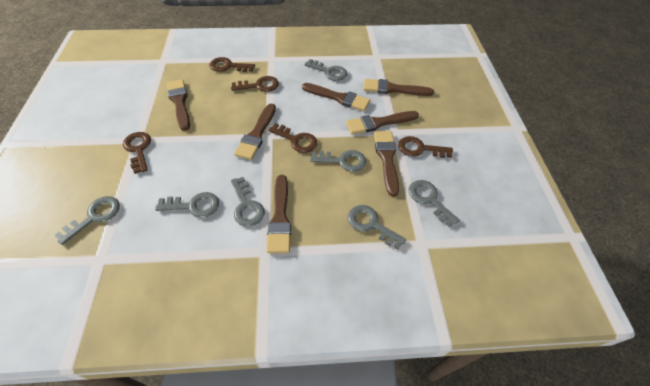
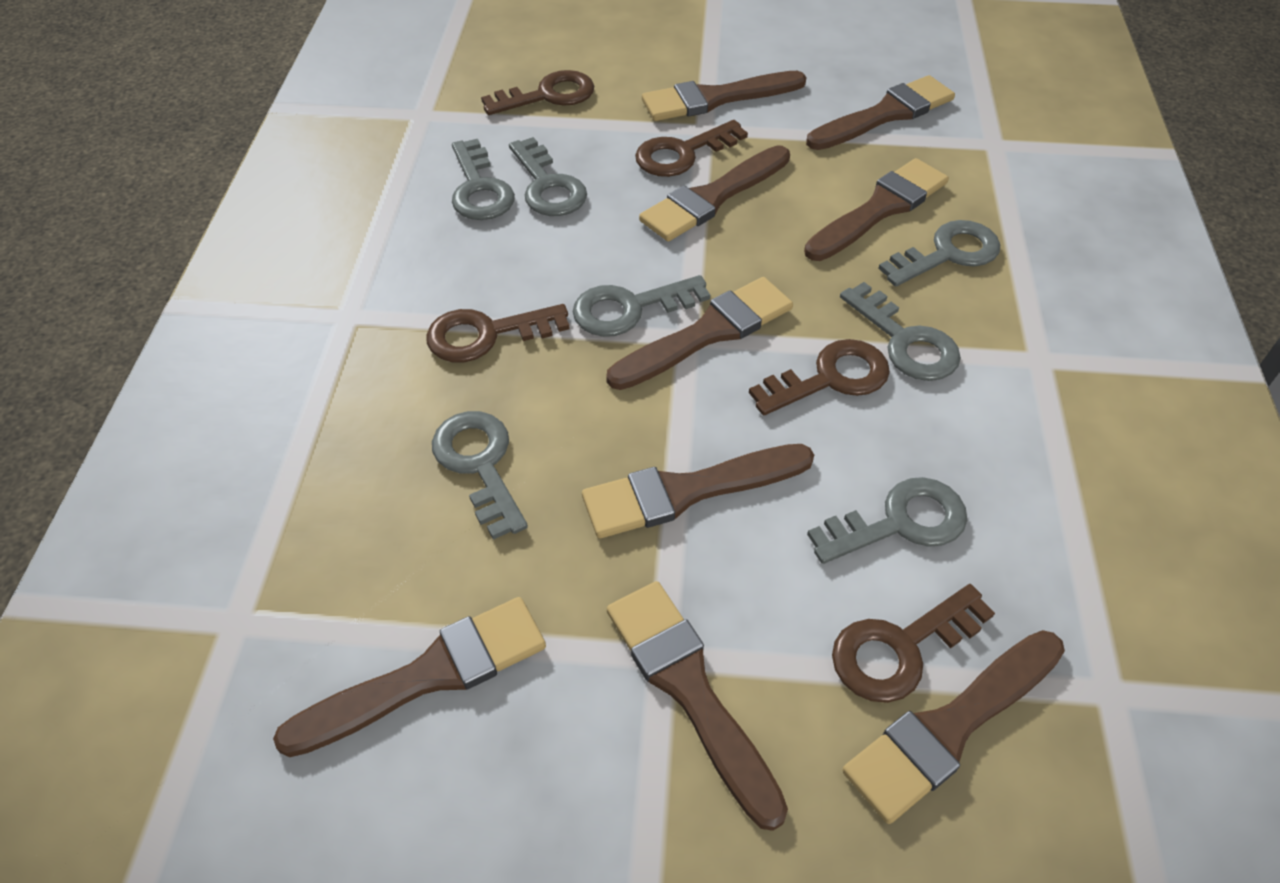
brown brush: [166,79,190,131] [234,104,276,160] [267,175,291,253] [302,83,370,111] [346,111,419,134] [364,79,434,96] [374,131,399,197] = 7 -> [273,597,546,757] [582,444,814,538] [606,277,793,390] [607,581,788,831] [639,145,790,241] [642,71,807,121] [804,158,949,261] [806,75,955,150] [842,630,1065,824] = 9

